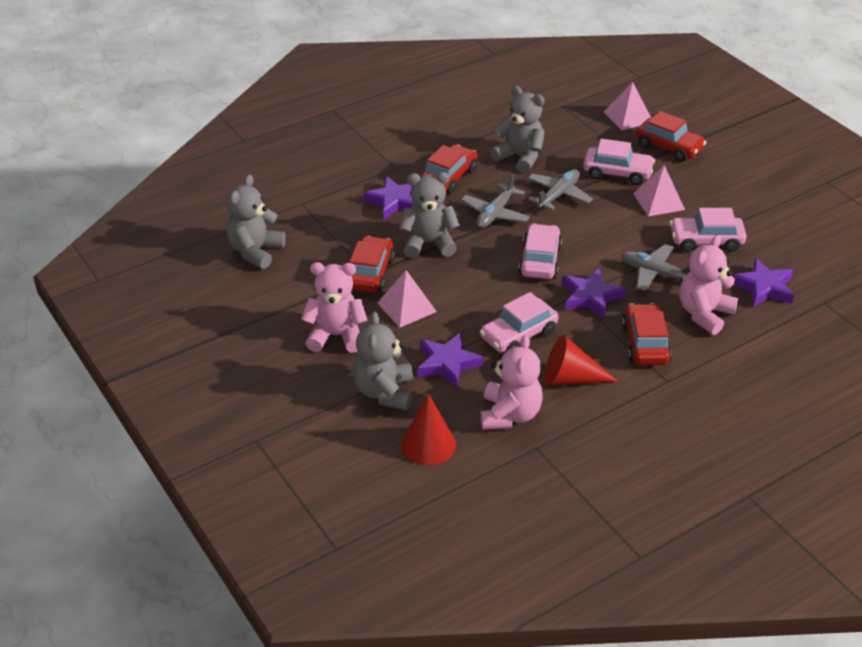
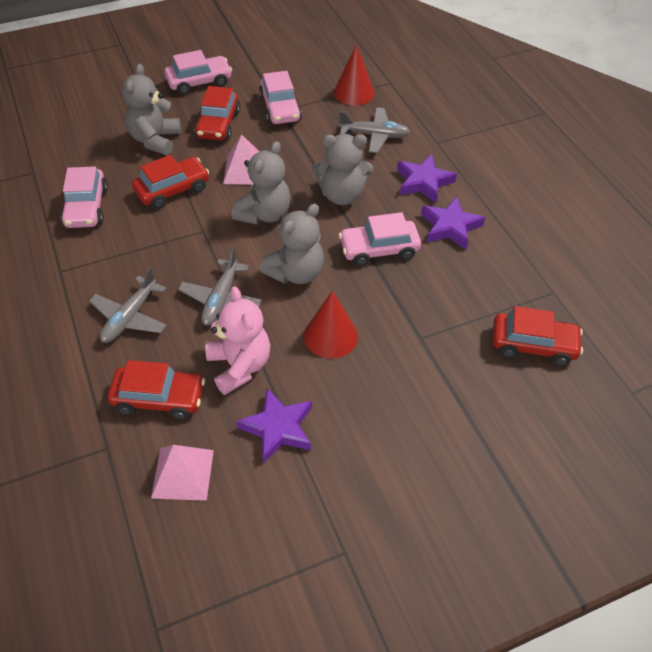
pink pyramid: [377,270,437,328] [604,82,651,130] [633,165,685,217] = 3 -> [151,445,214,501] [223,134,260,185] = 2
pink teddy bear: [301,262,368,353] [480,335,543,430] [680,235,739,335] = 3 -> [205,286,270,395] = 1
purple star: [363,176,414,219] [417,333,484,389] [562,268,626,319] [732,258,794,307] = 4 -> [236,388,312,464] [397,154,457,203] [421,197,485,250] = 3

